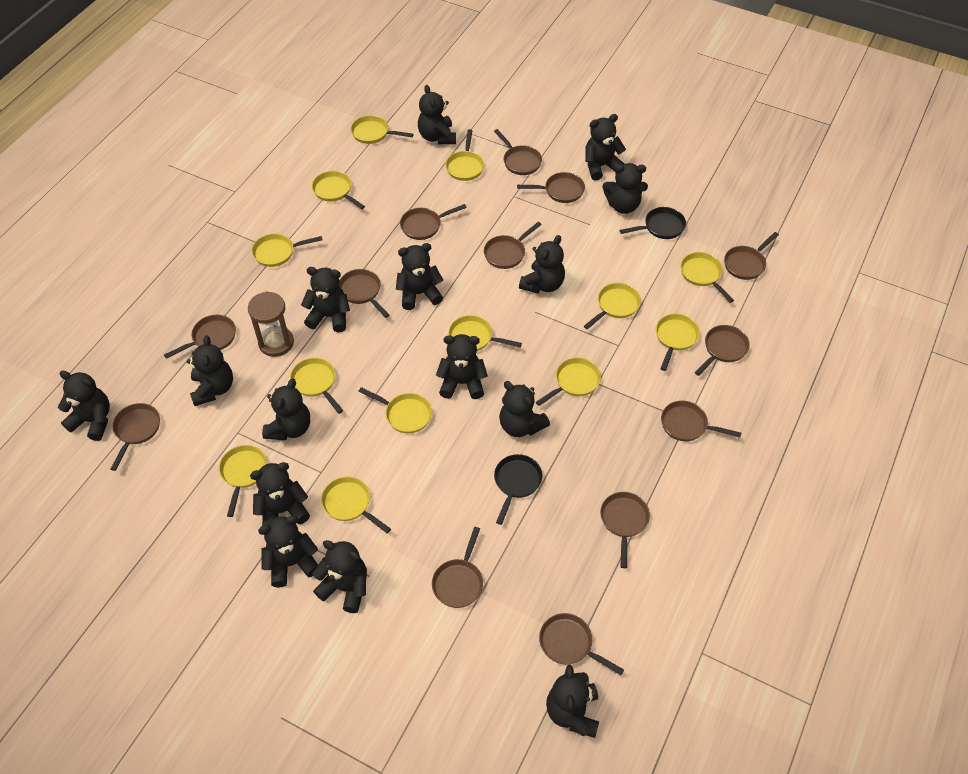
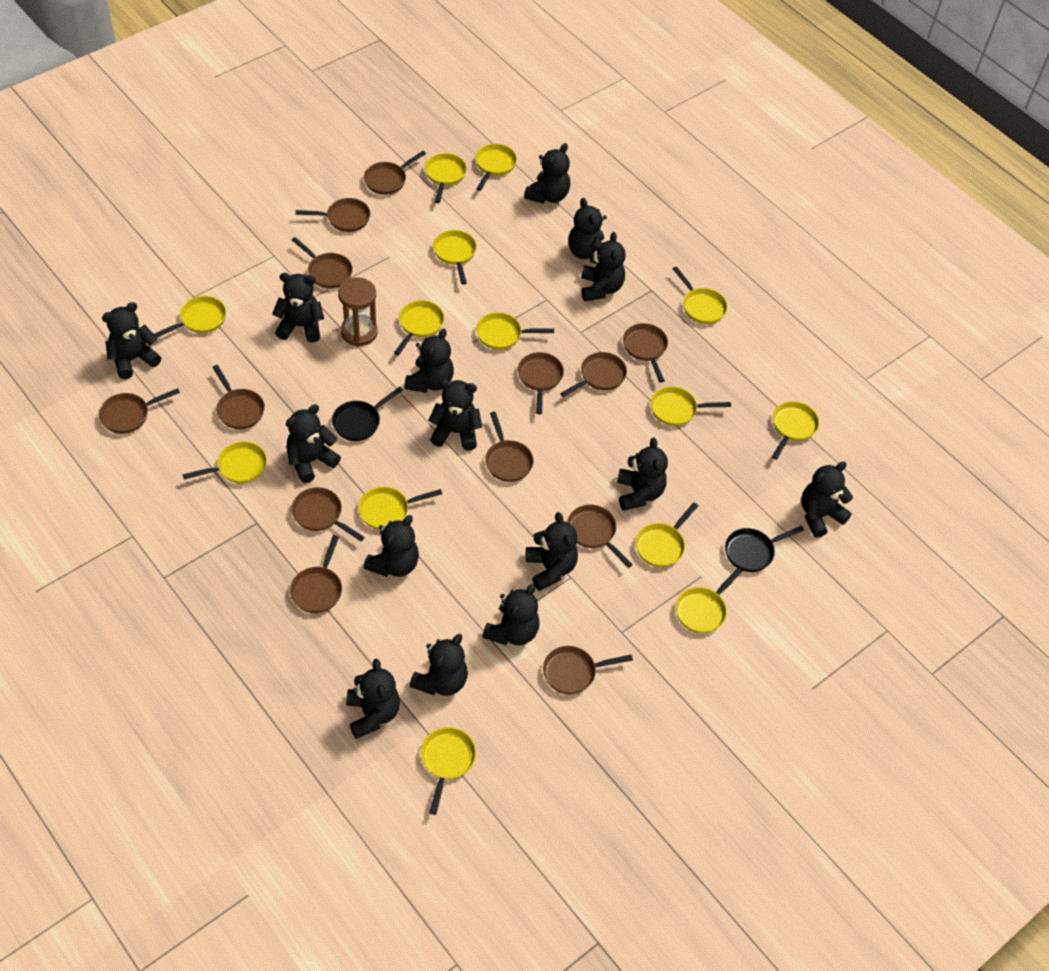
yellow pan: [219,445,267,517] [252,233,322,267] [290,358,343,414] [312,171,365,209] [321,476,391,533] [351,115,413,144] [358,387,432,434] [445,129,484,181] [448,315,522,351] [536,357,601,406] [584,283,641,329] [656,314,700,371] [680,252,734,303] = 13 -> [154,296,226,338] [183,441,267,484] [358,487,442,530] [394,300,444,355] [421,727,476,815] [425,153,467,203] [433,230,477,285] [476,144,517,191] [476,312,554,350] [636,503,698,567] [651,387,731,426] [672,266,728,324] [676,568,743,633] [772,401,819,460] = 14

